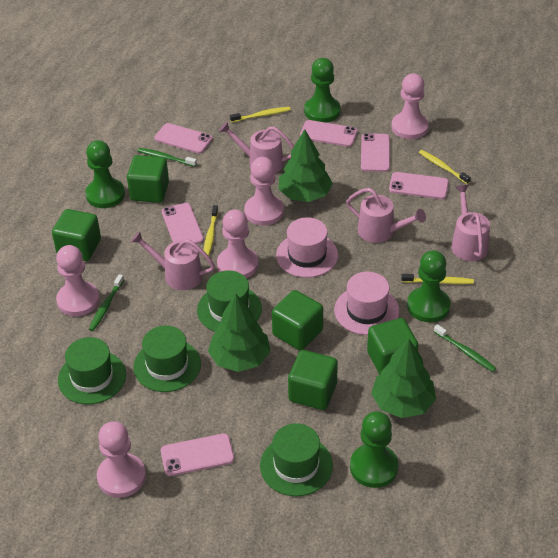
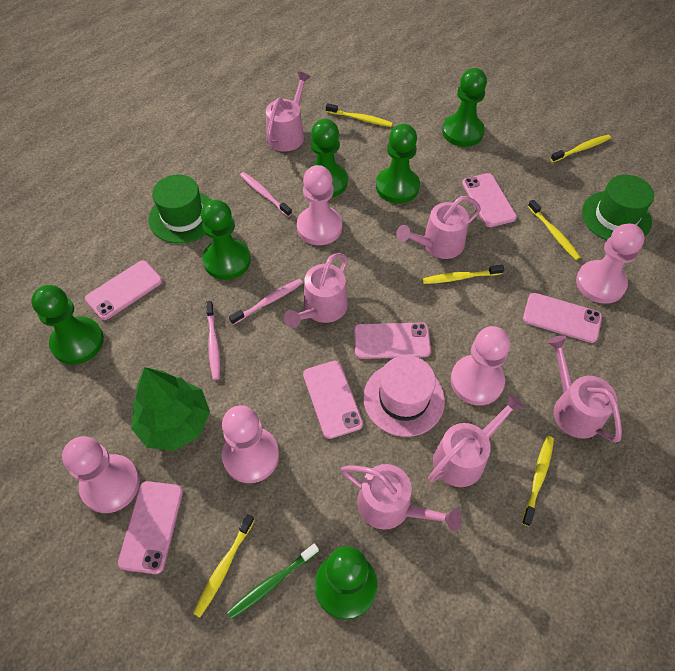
green cube: [52,209,101,261] [127,155,169,203] [272,290,323,350] [288,350,338,410] [367,318,419,375] = 5 -> none = 0
green hat: [58,337,126,404] [133,325,201,392] [197,271,262,332] [260,423,333,496] = 4 -> [149,175,211,244] [582,175,654,240] = 2
green pawn: [85,140,125,208] [304,58,341,123] [350,411,398,488] [407,250,451,322] = 4 -> [31,285,104,365] [201,200,251,280] [307,119,348,198] [315,546,378,620] [376,124,420,203] [442,68,487,147] = 6
green toothbrush: [89,274,124,331] [137,148,197,167] [434,324,496,372] = 3 -> [227,543,319,619] = 1
green tree: [208,294,270,372] [279,129,333,202] [371,338,436,418] = 3 -> [131,367,210,451] = 1
pink hat: [276,217,338,278] [334,272,399,335] = 2 -> [363,355,445,437] = 1
pink toothbrush: none = 0 -> [206,301,220,380] [229,279,303,325] [240,172,292,217] = 3
pink watering can: [131,231,215,290] [219,122,294,173] [346,188,426,243] [451,185,490,261] = 4 -> [266,71,311,152] [284,253,348,328] [341,464,462,531] [396,196,481,259] [428,393,524,487] [547,336,622,443] = 6
yellow toothbrush: [203,205,218,257] [230,107,291,123] [401,274,474,284] [419,150,471,184] = 4 -> [193,514,255,617] [326,103,393,127] [422,265,504,284] [522,436,554,526] [528,200,580,260] [550,135,611,162] = 6

